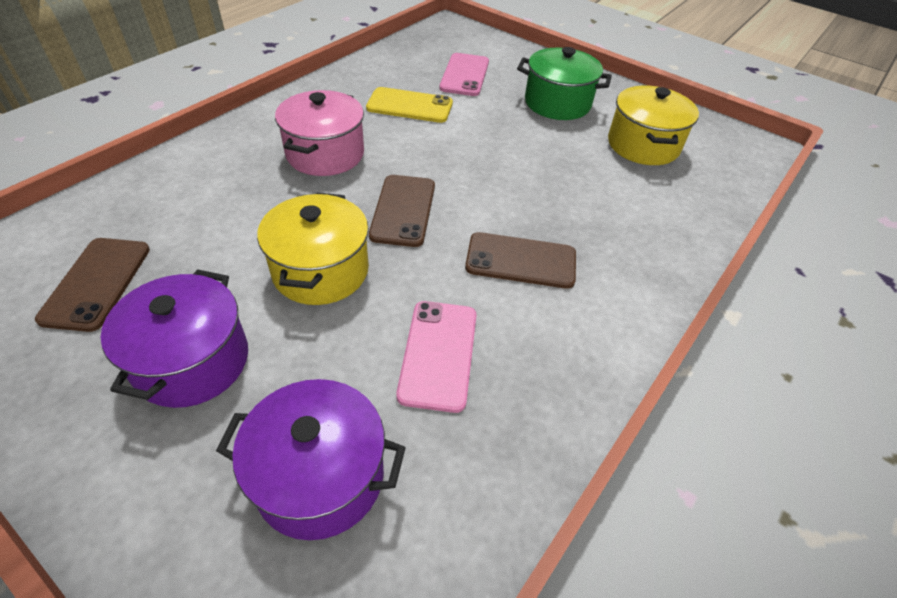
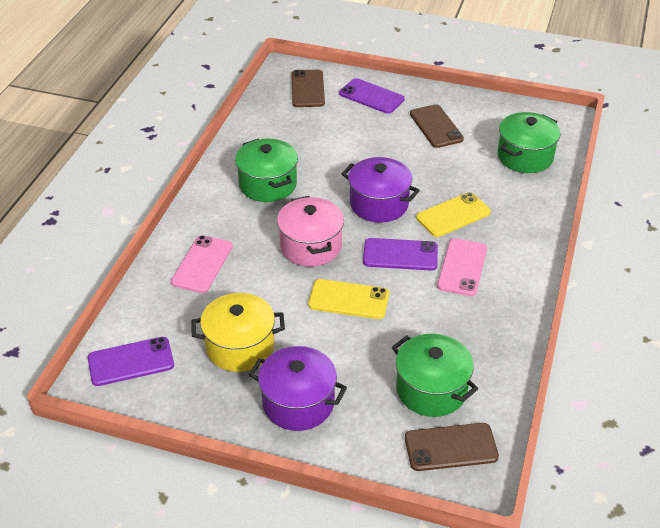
green pot: [517,47,612,120] = 1 -> [235,138,298,202] [392,333,478,417] [497,112,561,173] = 3
purple phone: none = 0 -> [88,337,174,386] [339,78,405,114] [363,238,438,271] = 3
yellow phone: [366,87,453,123] = 1 -> [308,279,389,319] [416,192,491,237] = 2
yellow pot: [257,192,369,305] [608,85,699,165] = 2 -> [192,293,285,372] = 1

